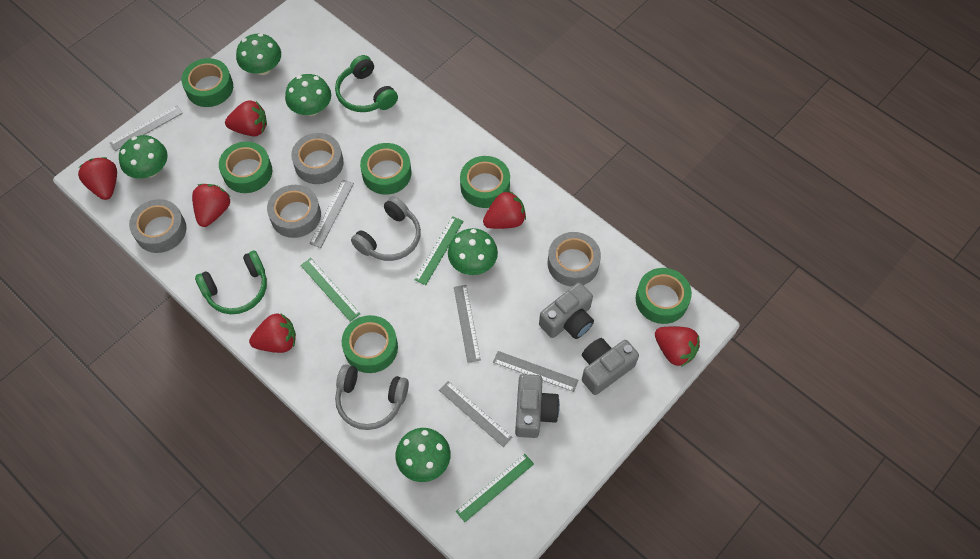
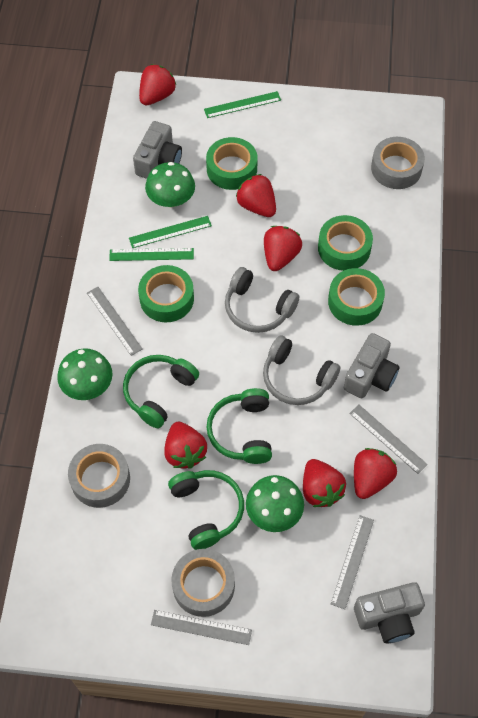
green headphones: [195,251,267,314] [335,55,398,112] = 2 -> [123,355,199,428] [168,470,244,550] [206,388,272,464] = 3
green mushroom: [119,135,168,178] [236,33,281,75] [285,74,331,116] [395,428,451,482] [448,228,498,275] = 5 -> [57,348,112,400] [145,162,195,207] [246,475,304,532] = 3
green tape: [181,58,233,107] [219,142,272,193] [342,315,398,373] [360,143,411,195] [460,156,510,208] [635,268,692,324] = 6 -> [138,265,194,322] [206,137,258,190] [318,215,373,271] [328,268,385,326] = 4
grey ruler: [110,105,183,151] [310,180,354,248] [439,381,512,447] [454,285,481,363] [493,351,578,392] = 5 -> [87,287,143,356] [151,610,252,645] [331,515,374,609] [349,405,428,474] = 4
grey tape: [129,199,187,253] [267,185,321,238] [291,133,344,184] [548,232,601,287] = 4 -> [68,444,130,508] [171,549,235,617] [371,137,425,189] = 3

